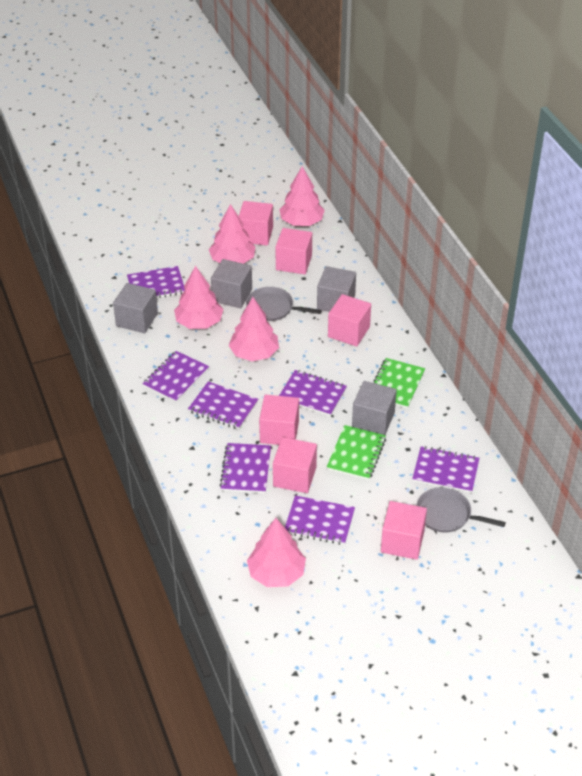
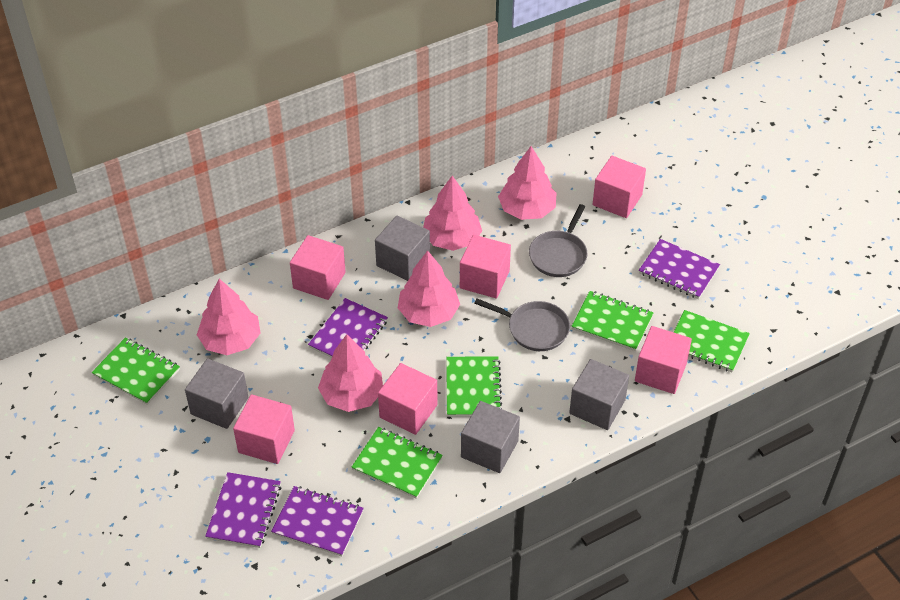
green notebook: [327,425,386,480] [374,358,425,409] = 2 -> [92,338,180,405] [352,427,443,499] [446,356,502,417] [572,291,653,351] [674,310,750,372] = 5
purple notebook: [127,266,185,298] [143,351,209,402] [188,381,258,429] [220,443,271,493] [279,370,347,416] [285,495,355,545] [412,446,479,493] = 7 -> [205,472,281,548] [271,486,364,557] [308,298,388,358] [639,239,720,299] = 4

